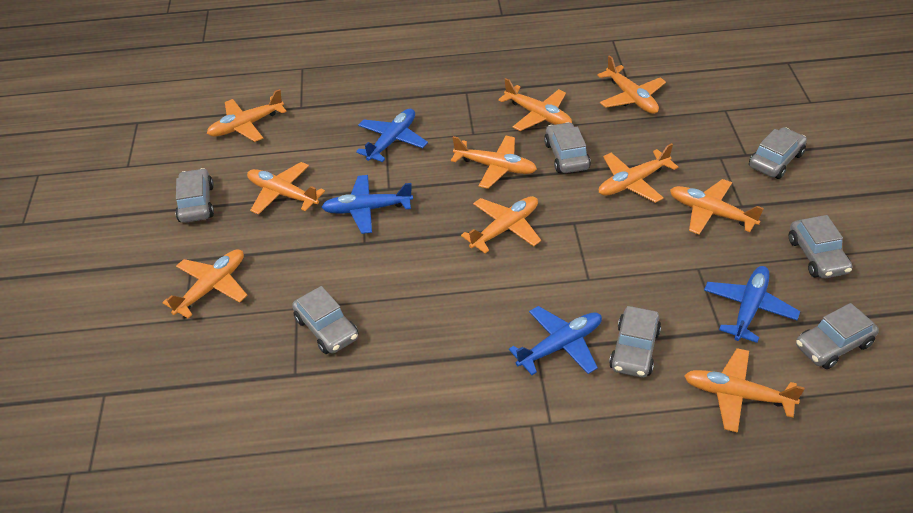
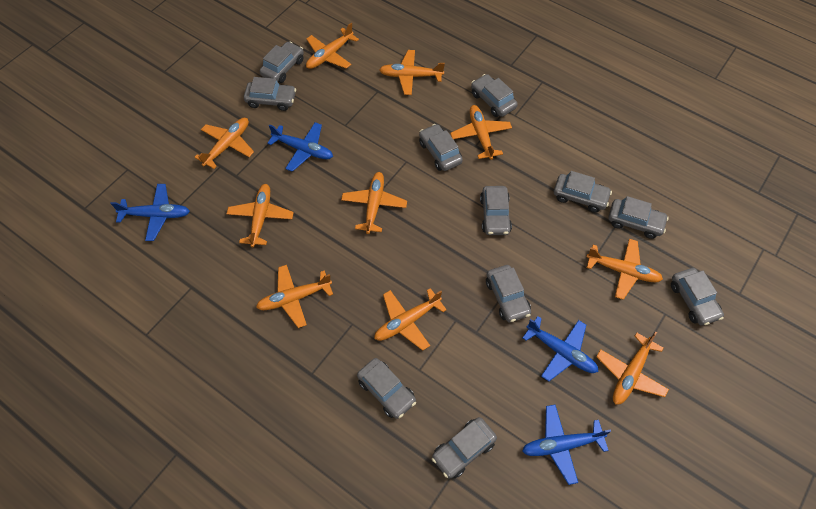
grey car: [175,168,214,223] [292,286,358,354] [544,122,591,173] [609,306,661,378] [749,127,807,179] [789,215,852,279] [796,303,879,369] = 7 -> [244,77,296,111] [260,41,304,83] [357,358,416,419] [419,124,463,171] [432,417,497,479] [471,74,518,117] [480,186,512,235] [486,265,531,322] [554,171,612,212] [608,196,669,239] [671,268,724,326] = 11

